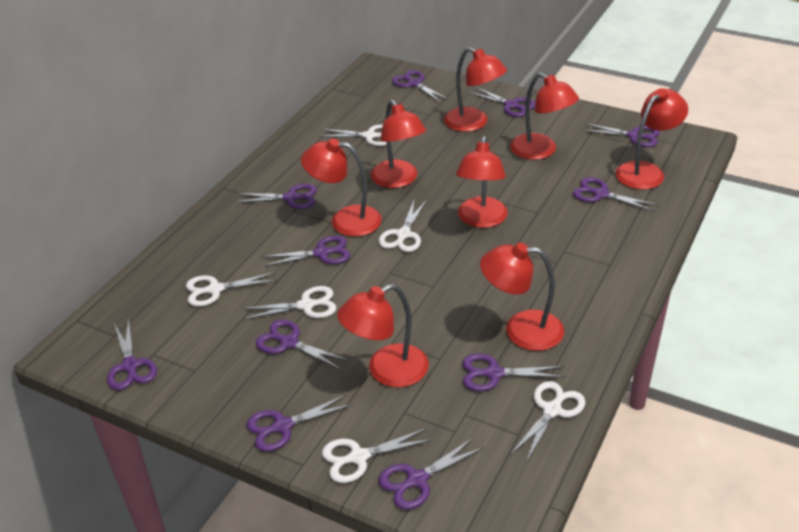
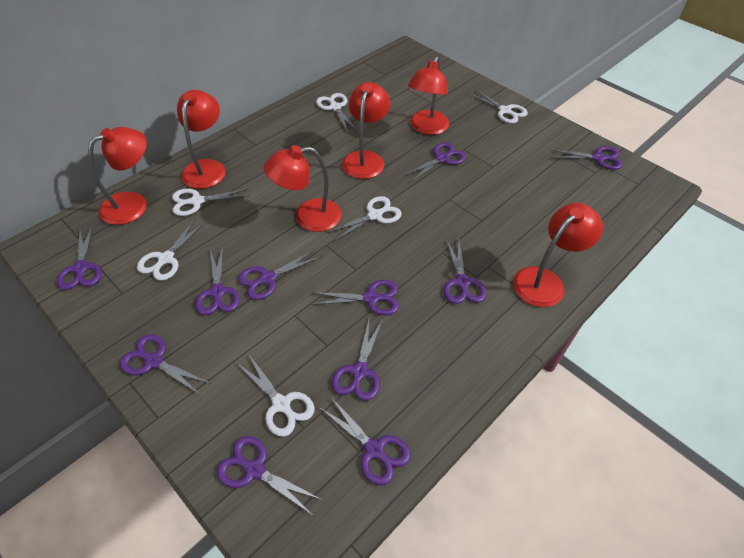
red lamp: [301,138,382,236] [337,284,429,387] [371,100,426,188] [444,47,507,132] [456,136,508,228] [480,243,564,351] [510,73,579,160] [615,88,688,189] = 8 -> [88,127,147,225] [177,90,226,189] [264,145,342,232] [342,82,390,179] [408,56,449,135] [513,203,603,307] = 6

